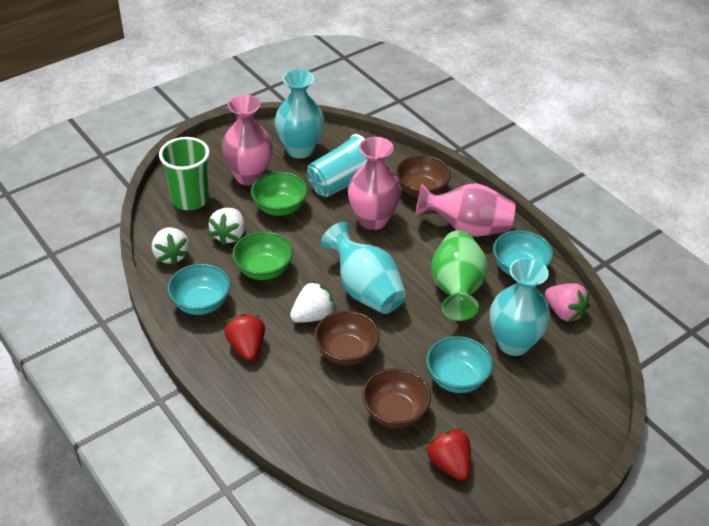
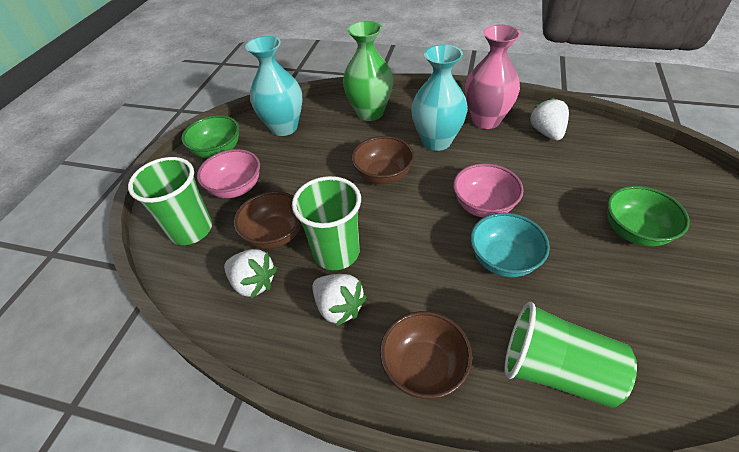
green cup: [159,137,210,210] = 1 -> [128,157,212,245] [292,176,361,270] [504,302,637,408] = 3
pink bowl: none = 0 -> [197,149,260,198] [453,163,524,218] = 2
pink strawberry: [545,283,589,322] = 1 -> none = 0
pink vase: [221,94,273,185] [348,137,401,230] [415,183,516,237] = 3 -> [465,25,521,129] = 1
red strawberry: [225,313,265,361] [425,427,471,481] = 2 -> none = 0
turquoise bowl: [167,264,231,315] [426,336,493,393] [493,230,553,276] = 3 -> [470,213,550,277] = 1
turquoise cup: [307,134,368,197] = 1 -> none = 0
turquoise vase: [275,69,324,159] [321,222,406,314] [490,257,550,356] = 3 -> [245,36,303,136] [411,44,468,151] = 2

